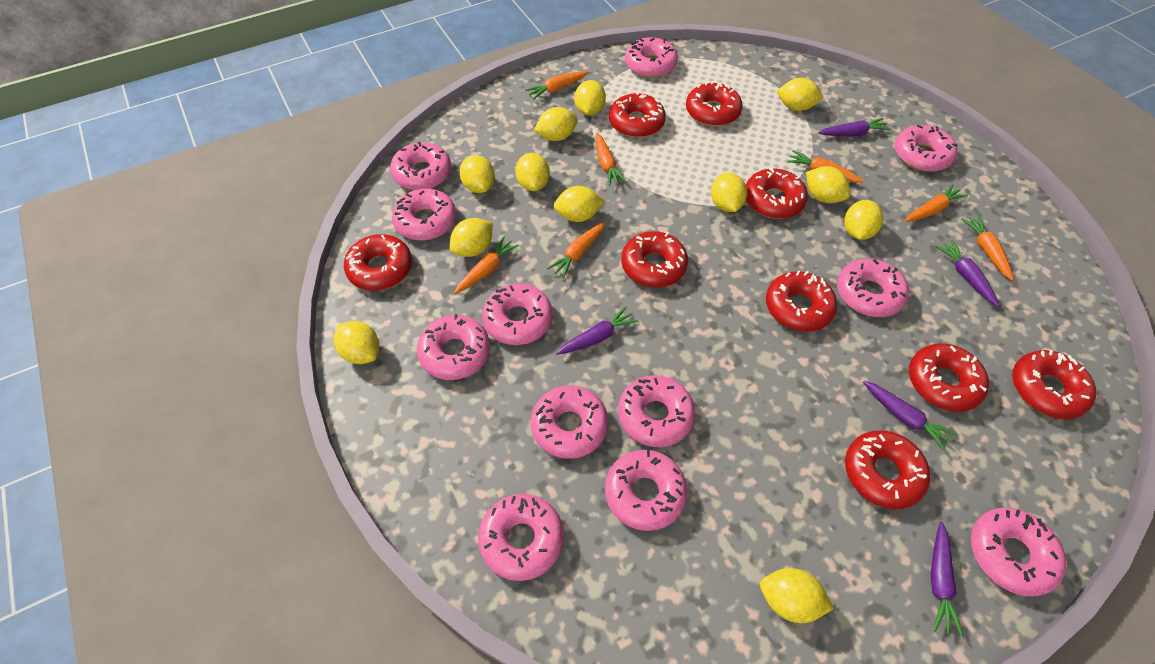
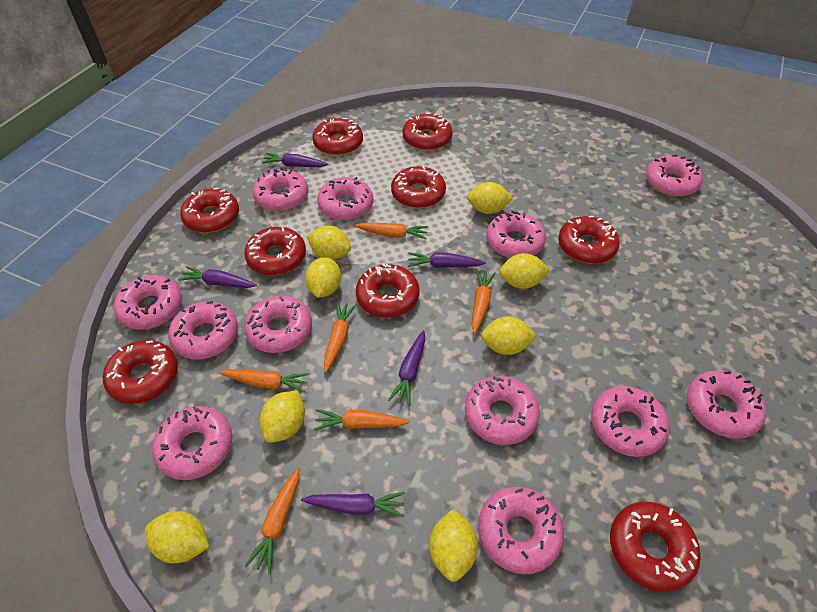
orange carrot: [454,236,519,294] [525,71,589,100] [547,222,605,279] [596,133,627,186] [787,150,864,183] [905,184,968,222] [961,215,1014,280] = 7 -> [219,369,309,393] [245,467,299,573] [314,409,410,431] [324,302,357,373] [354,223,428,239] [472,269,496,334] = 6
yellow lemon: [334,321,379,364] [450,218,493,257] [460,155,495,193] [515,153,550,191] [534,107,578,141] [554,186,605,222] [574,80,606,116] [711,173,747,212] [760,568,834,623] [777,78,823,111] [806,166,850,203] [844,200,884,240] = 12 -> [145,511,209,563] [260,390,305,443] [305,257,341,298] [307,226,351,260] [429,509,478,582] [467,182,513,214] [481,316,537,355] [499,253,550,289] = 8

